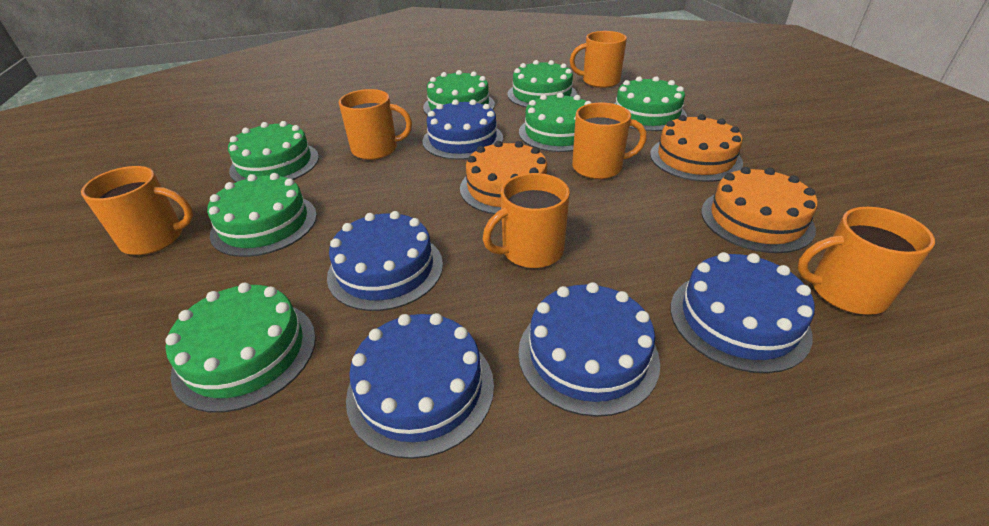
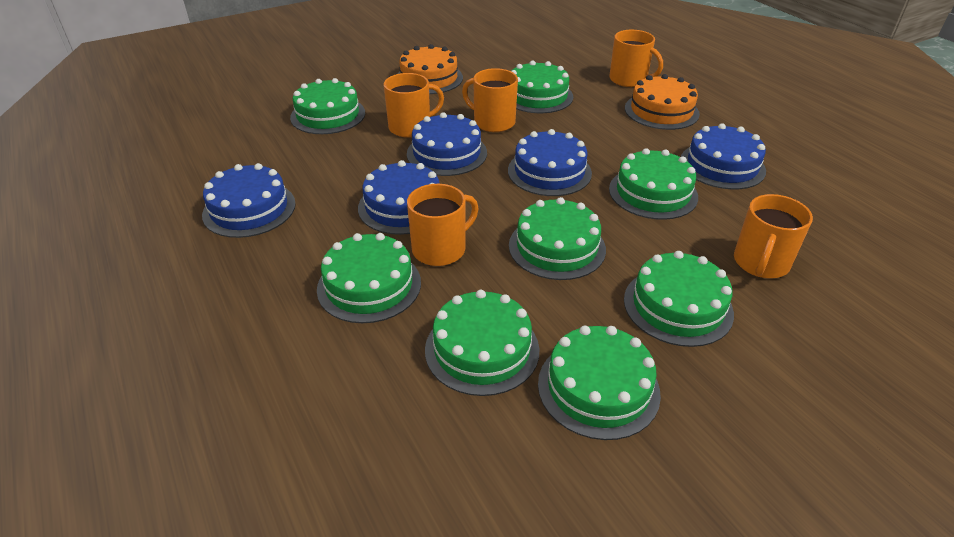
green cake: [165,283,316,413] [207,173,317,257] [228,121,319,182] [423,70,495,115] [508,60,577,108] [519,92,591,152] [614,76,687,131] = 7 -> [290,78,365,134] [317,233,421,323] [425,290,539,396] [509,197,606,280] [511,61,573,113] [538,326,661,440] [609,148,698,220] [624,251,734,347] = 8
orange cake: [460,141,547,214] [650,114,743,182] [701,167,818,253] = 3 -> [398,44,463,94] [625,74,700,130] = 2
orange mug: [81,166,193,255] [339,89,412,160] [483,173,570,268] [570,31,627,88] [572,103,647,179] [797,207,935,315] = 6 -> [384,73,444,138] [407,184,478,266] [462,68,518,132] [609,30,663,87] [734,194,813,278] = 5

